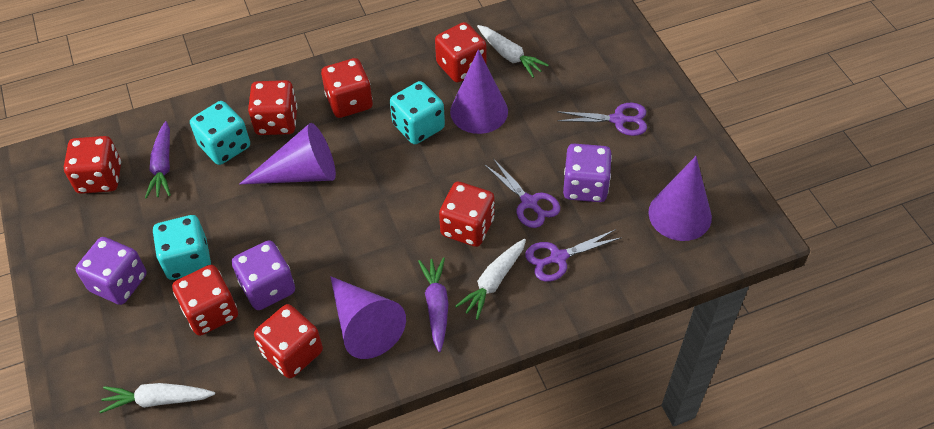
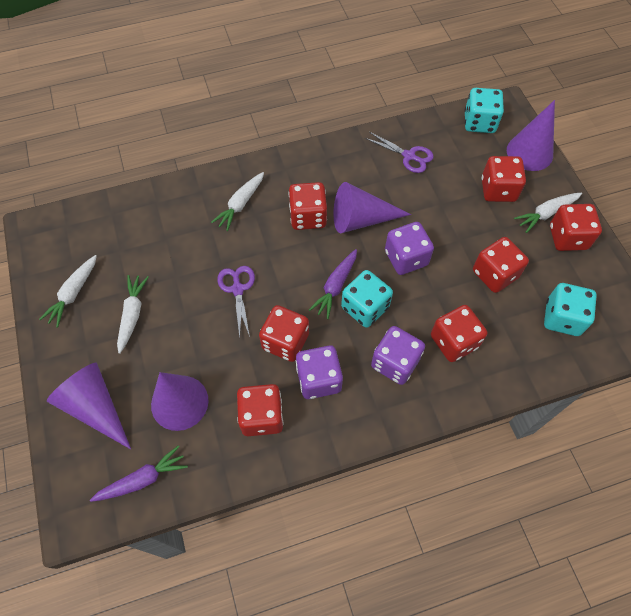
purple scissors: [484,158,560,228] [525,229,622,282] [557,103,647,136] = 3 -> [217,266,255,338] [365,132,434,173] = 2
white carrot: [99,383,215,413] [455,239,526,320] [477,25,549,78] = 3 -> [39,255,97,327] [117,275,149,354] [211,172,264,231] [514,193,582,233] = 4

